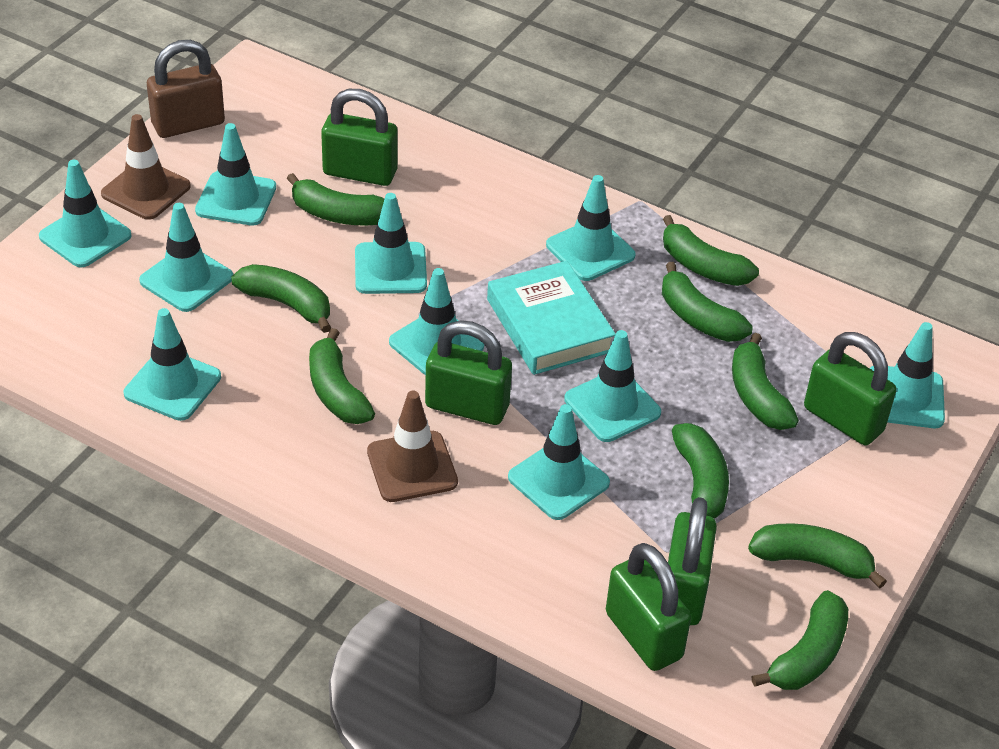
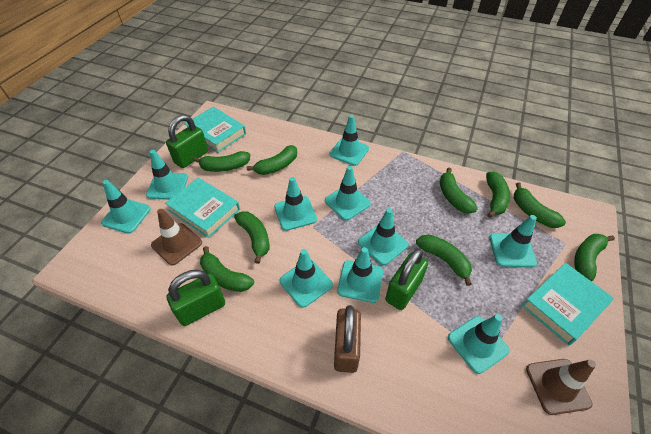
green padlock: [321,89,398,186] [425,320,512,425] [606,543,691,671] [668,497,717,625] [804,332,896,445] = 5 -> [166,115,208,168] [167,270,225,326] [385,248,428,310] = 3
turquoise book: [487,261,616,375] = 1 -> [165,178,240,238] [184,107,246,153] [522,263,614,345] = 3

